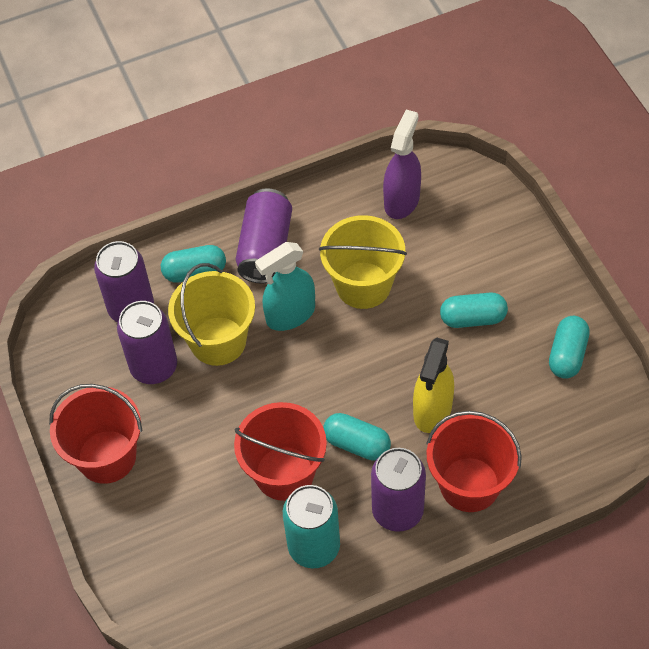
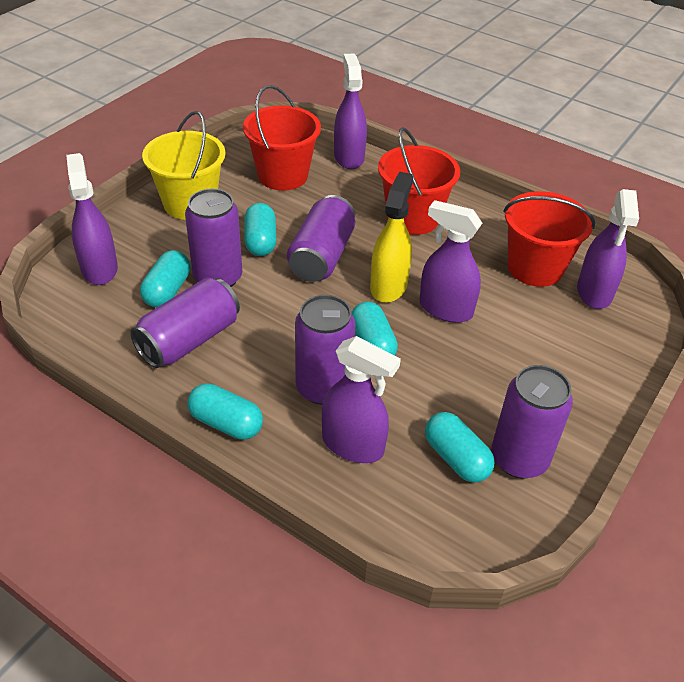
purple can: [94,241,154,322] [117,301,177,384] [236,188,292,283] [371,448,426,532] = 4 -> [130,278,240,368] [185,189,243,287] [287,195,355,282] [295,295,356,405] [491,365,573,479] = 5
purple spray bottle: [383,109,421,219] = 1 -> [66,153,118,285] [322,336,401,463] [334,54,367,169] [419,200,482,323] [577,189,639,309] = 5
turquoise can: [283,485,340,568] = 1 -> none = 0
turquoise capsule: [161,245,226,283] [323,413,391,461] [440,292,508,328] [549,316,590,379] = 4 -> [140,250,190,307] [187,384,263,440] [244,203,277,256] [351,302,398,355] [425,412,495,482] = 5
turquoise spray bottle: [255,242,315,331] = 1 -> none = 0
yellow bucket: [168,263,255,366] [319,215,407,309] = 2 -> [142,111,225,220] = 1

